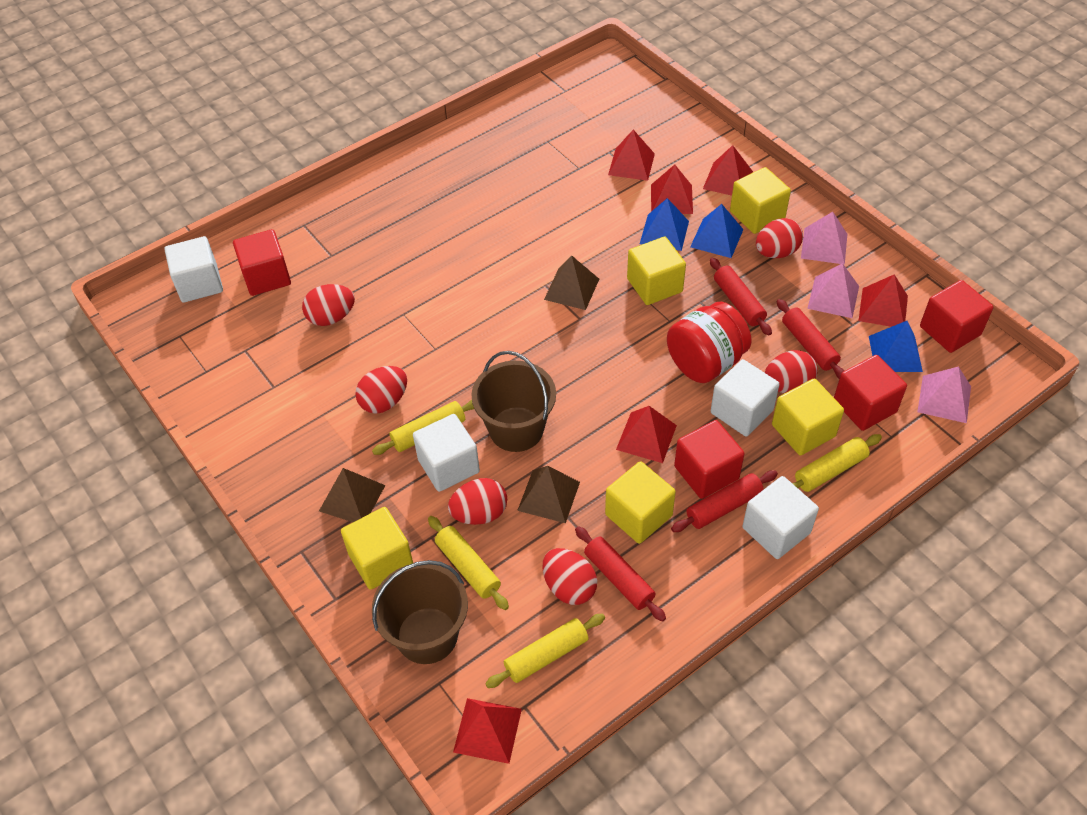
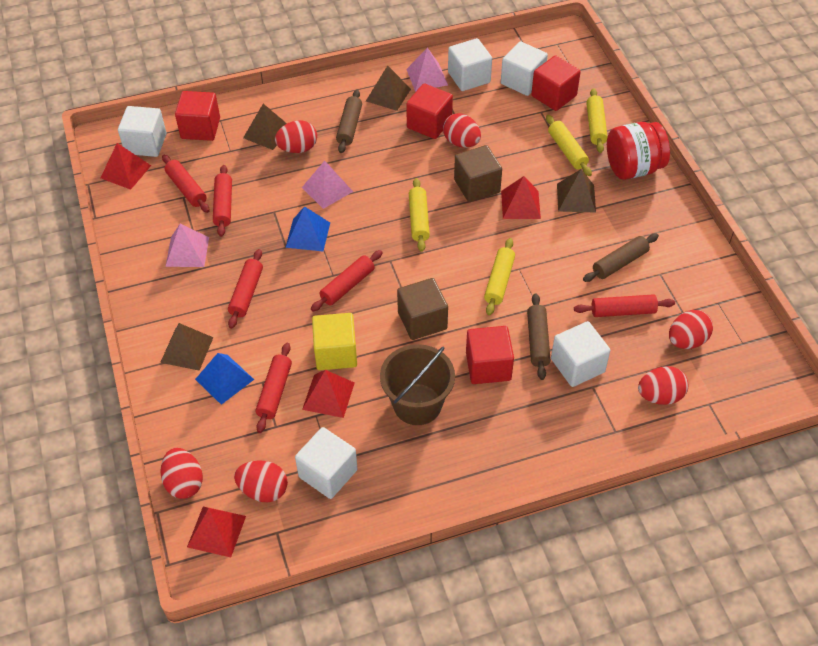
blue pyramid: [640,198,689,251] [690,204,744,258] [869,321,923,372] = 3 -> [195,353,254,405] [285,206,330,251] = 2
brown bucket: [372,560,468,664] [471,351,556,452] = 2 -> [380,344,455,425] = 1
brown cube: none = 0 -> [397,278,448,340] [454,145,502,202] = 2
brown pyramid: [319,468,385,522] [517,466,580,523] [544,255,599,310] = 3 -> [160,323,214,371] [243,104,287,150] [366,65,411,111] [557,169,596,213] = 4
brown rolling pin: none = 0 -> [336,90,362,153] [527,293,551,380] [583,234,659,282] = 3
red pyramid: [453,698,522,764] [608,130,655,181] [616,406,677,463] [651,165,693,214] [703,145,753,196] [858,274,908,327] = 6 -> [101,143,151,190] [187,506,246,557] [302,370,355,418] [501,176,541,219] = 4
red rolling pin: [575,526,666,622] [671,470,778,532] [710,258,772,335] [777,299,845,379] = 4 -> [162,155,210,213] [213,165,232,237] [228,249,263,329] [256,343,292,433] [311,250,383,311] [574,294,675,317] = 6
white cube: [164,236,223,302] [413,414,480,492] [711,359,780,436] [743,476,819,559] = 4 -> [118,106,166,157] [295,427,358,499] [448,38,492,91] [501,41,548,96] [551,321,610,387] = 5
yellow cube: [341,507,413,590] [605,461,676,544] [627,237,686,305] [730,167,791,234] [772,378,844,456] = 5 -> [312,313,357,370] = 1

